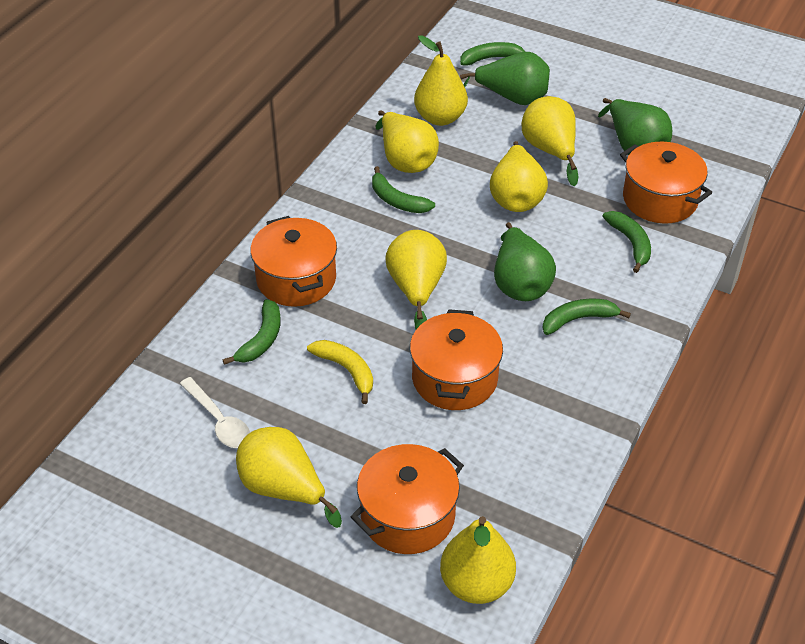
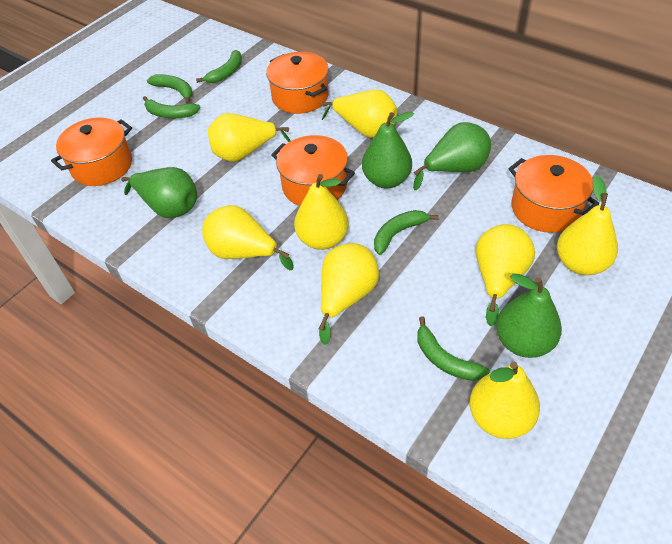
green pear: [460,52,550,105] [494,222,556,301] [598,98,672,155] = 3 -> [121,167,197,218] [362,112,414,188] [413,122,491,190] [496,273,562,358] = 4
white spoon: [180,377,250,448] = 1 -> none = 0
yellow banana: [307,340,373,404] = 1 -> none = 0
yellow pear: [236,427,342,528] [376,110,439,173] [385,230,447,329] [414,35,468,126] [440,516,516,604] [490,141,548,212] [522,96,578,186] = 7 -> [202,205,294,270] [208,113,290,162] [294,174,349,250] [319,243,379,345] [322,90,397,138] [470,362,540,439] [476,224,535,326] [557,176,618,275] = 8

